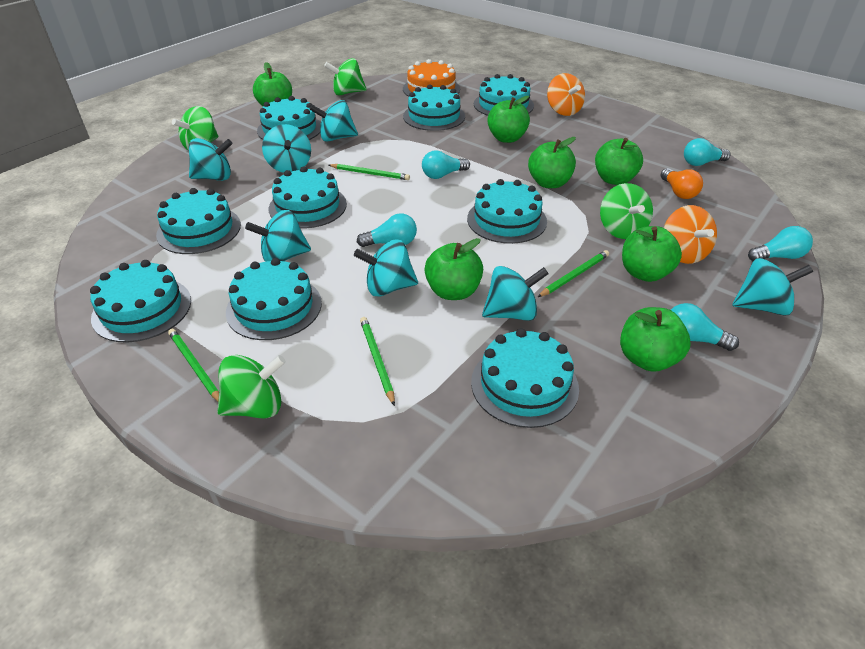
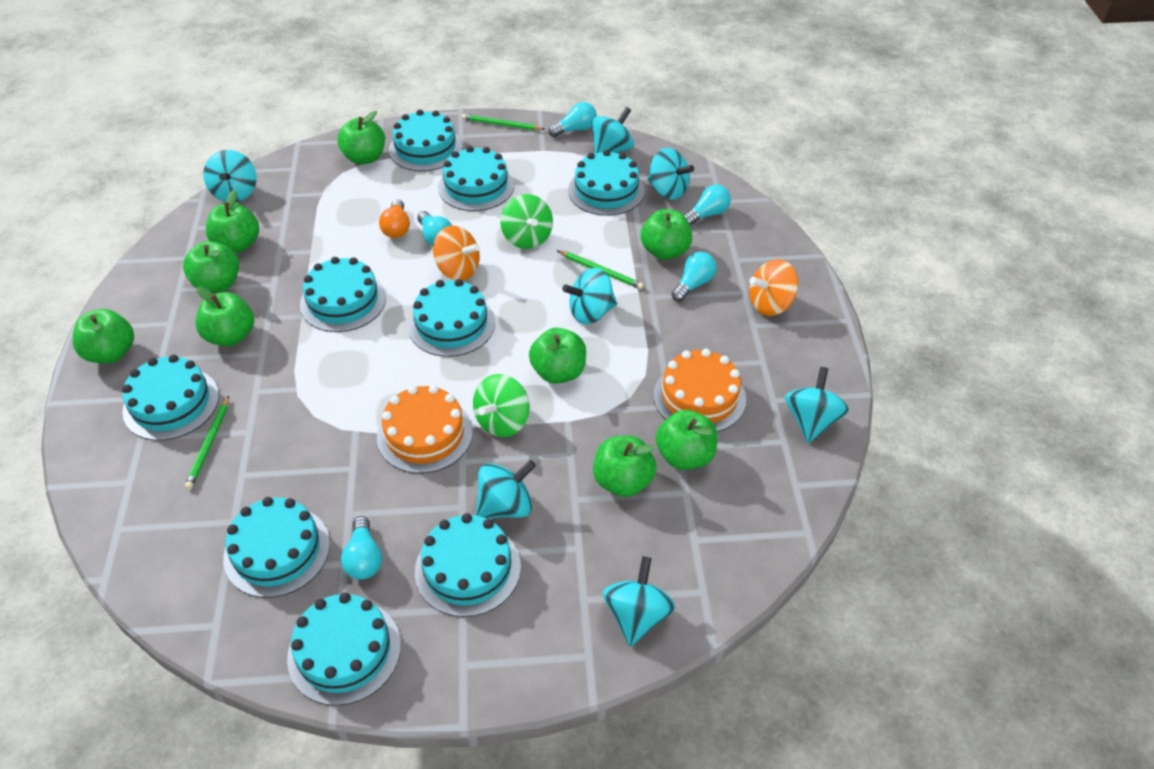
green apple: [253,62,292,106] [424,238,483,300] [487,96,530,143] [528,137,576,188] [595,138,643,185] [620,307,691,372] [622,226,682,282] = 7 -> [73,309,134,364] [183,241,239,293] [196,286,254,346] [206,190,259,253] [337,111,385,165] [529,328,586,384] [593,436,656,497] [640,209,692,260] [656,410,717,470] = 9
green pencil: [168,329,219,401] [329,164,410,180] [360,317,395,406] [538,250,609,297] = 4 -> [185,396,229,489] [462,114,545,130] [557,250,644,289] = 3
green spinning top: [172,106,218,151] [218,355,286,419] [324,58,367,95] [600,183,653,239] = 4 -> [473,374,529,437] [500,194,553,249] = 2
orange cake: [403,59,460,97] = 1 -> [377,385,473,474] [653,349,746,432] = 2

